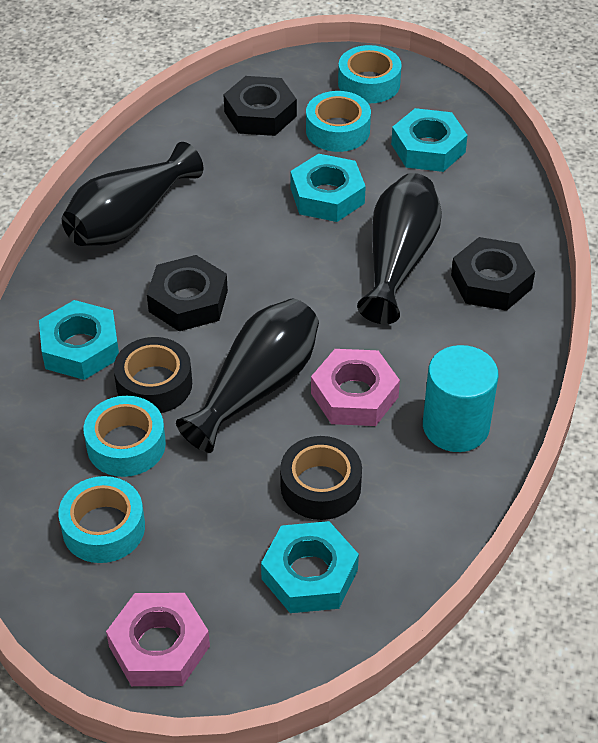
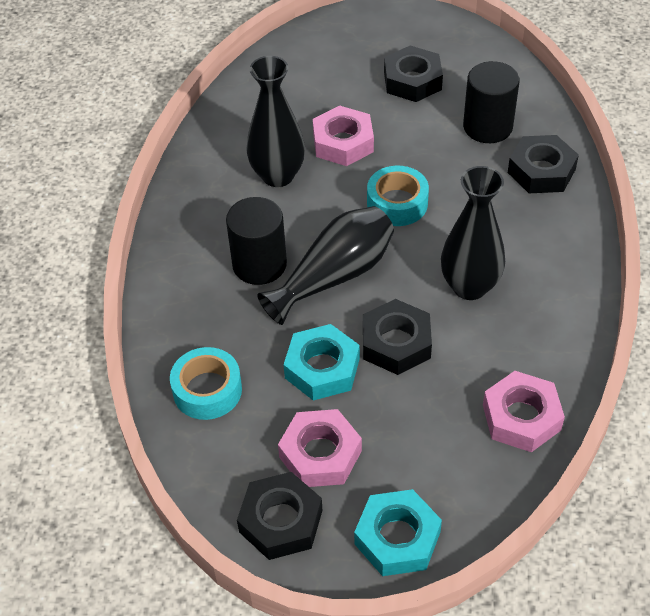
black cylinder: none = 0 -> [226,197,287,285] [463,61,520,143] = 2
black nut: [147,255,228,331] [223,76,297,136] [451,237,535,311] = 3 -> [237,472,322,560] [363,299,432,375] [384,46,443,102] [508,135,579,193] = 4
black tape: [114,337,192,413] [280,436,362,520] = 2 -> none = 0
pink nut: [106,593,210,686] [311,349,400,426] = 2 -> [278,409,362,487] [313,106,374,166] [483,371,565,452] = 3
turquoise cylinder: [423,345,499,452] = 1 -> none = 0
turquoise nut: [39,300,119,380] [261,521,359,613] [290,154,366,222] [391,108,468,172] = 4 -> [284,324,360,400] [354,489,442,576] = 2
turquoise tape: [58,476,145,563] [84,396,166,477] [306,91,371,152] [338,45,402,103] = 4 -> [170,347,242,420] [367,166,429,226] = 2

